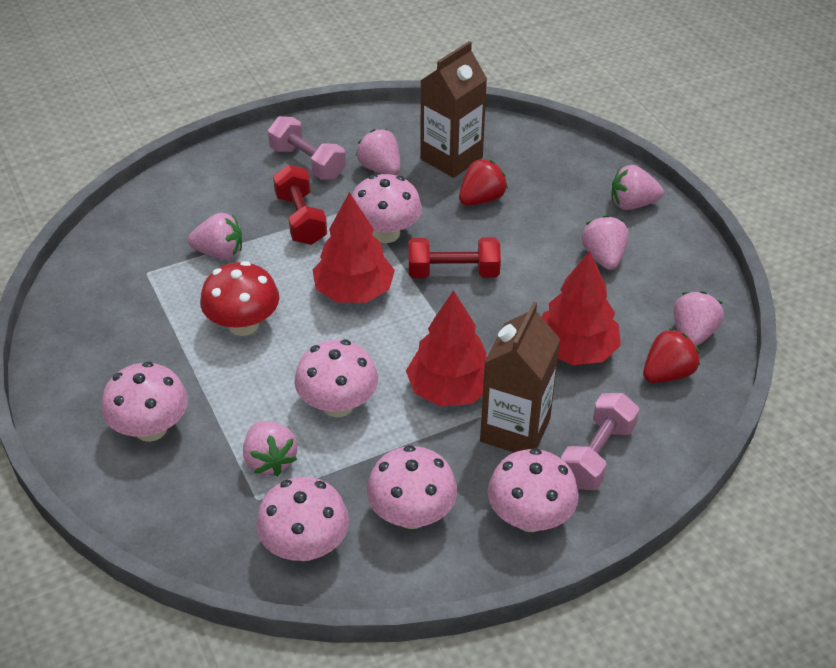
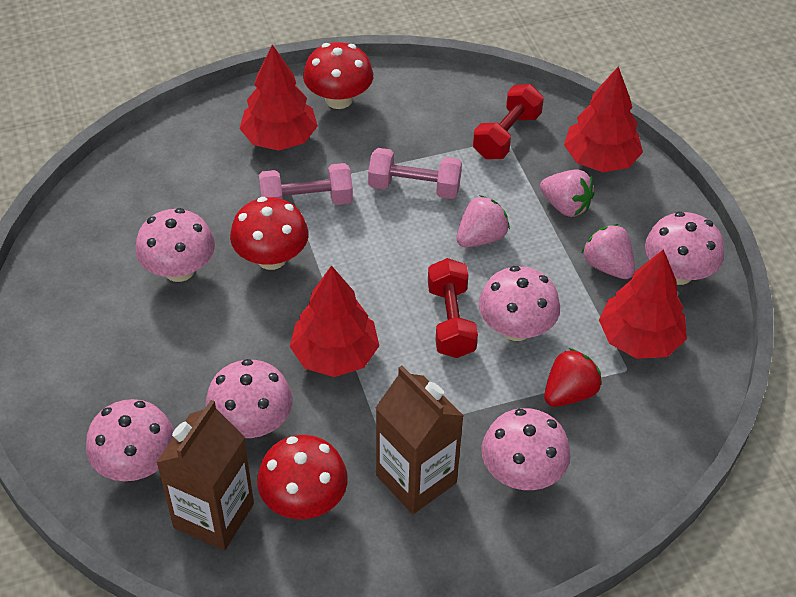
pink strawberry: [188,213,242,260] [243,421,297,476] [356,129,400,175] [581,215,629,270] [611,165,664,210] [673,291,724,347] = 6 -> [457,195,510,248] [540,169,594,217] [582,224,635,279] = 3
red mushroom: [200,261,279,336] = 1 -> [230,197,308,270] [257,435,348,519] [303,42,373,109] = 3
red strawberry: [459,159,508,206] [643,329,700,383] = 2 -> [544,348,602,407] = 1
red tree: [313,192,395,303] [406,290,487,406] [542,251,621,365] = 3 -> [240,45,318,151] [290,265,379,377] [564,67,643,172] [599,249,687,359] = 4

